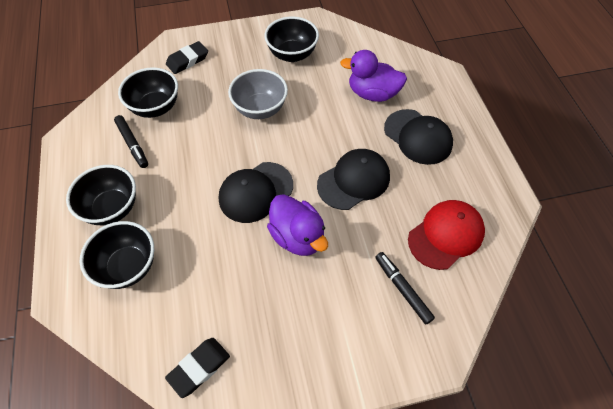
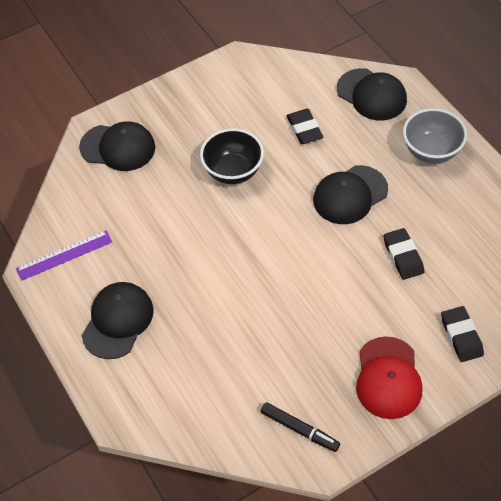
black bowl: [66,165,136,225] [80,221,154,289] [118,67,178,118] [264,16,319,62] = 4 -> [200,128,264,184] = 1
black cap: [219,162,293,223] [317,149,390,210] [384,109,453,165] = 3 -> [79,121,155,171] [82,282,153,359] [313,165,388,224] [337,68,407,121] = 4
black eraser: [165,338,230,398] [166,41,208,74] = 2 -> [286,109,323,144] [383,228,424,280] [441,306,484,362] = 3
black marker: [114,115,148,168] [375,252,435,324] = 2 -> [261,402,340,452] = 1
purple duck: [267,194,328,256] [340,50,407,102] = 2 -> none = 0
purple ruler: none = 0 -> [16,230,112,281] = 1

